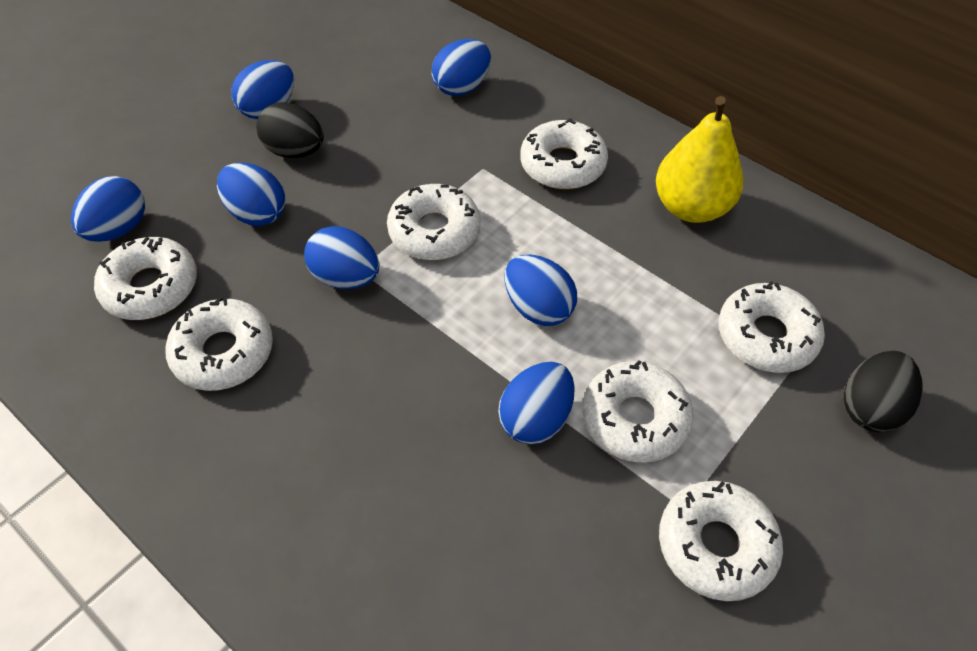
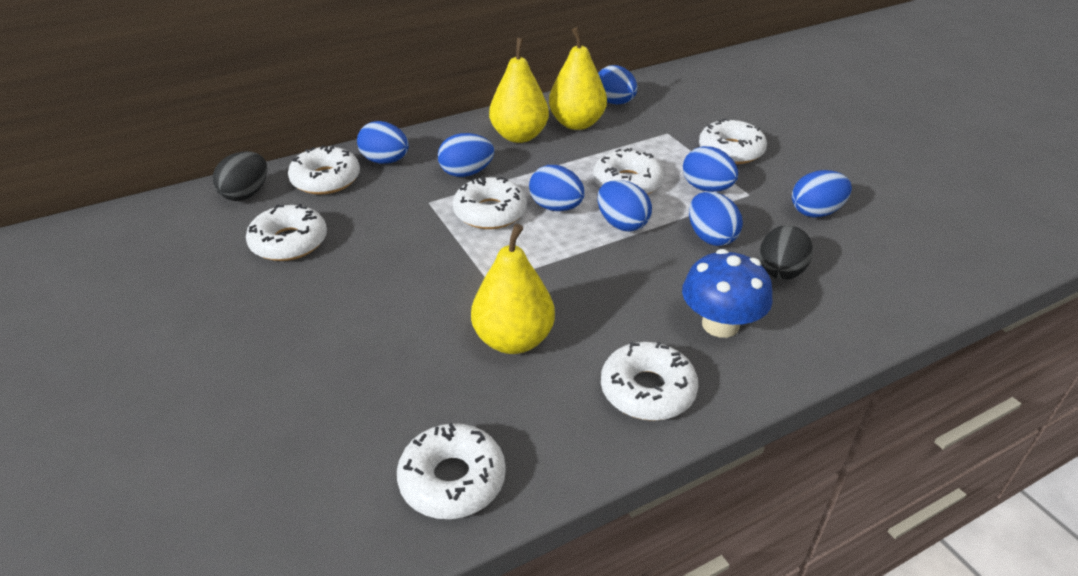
blue egg: [71,176,145,242] [217,163,285,226] [231,60,294,119] [304,226,380,289] [432,39,491,96] [498,362,575,444] [505,255,577,326] = 7 -> [357,121,409,164] [438,133,494,177] [529,165,585,211] [597,180,652,232] [598,65,637,104] [683,146,738,192] [689,192,743,246] [792,170,852,218] = 8
blue mushroom: none = 0 -> [682,249,773,338] = 1
yellow pear: [656,96,743,223] = 1 -> [471,224,555,354] [489,38,549,143] [549,27,607,130] = 3

